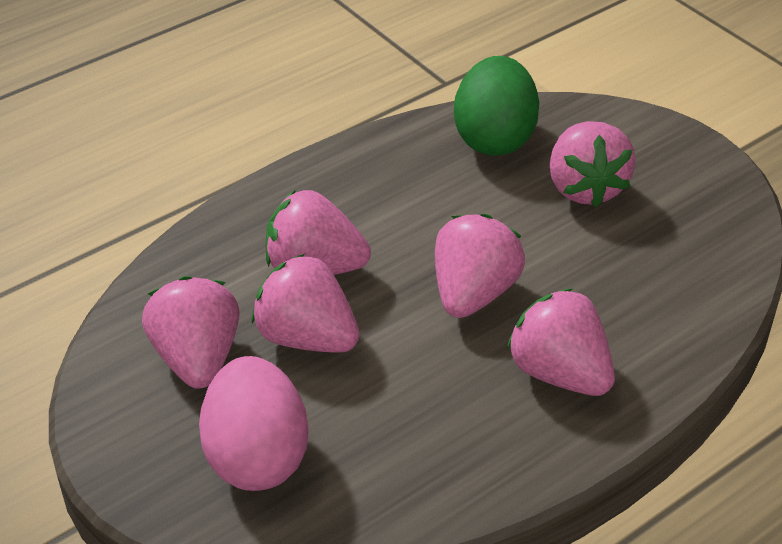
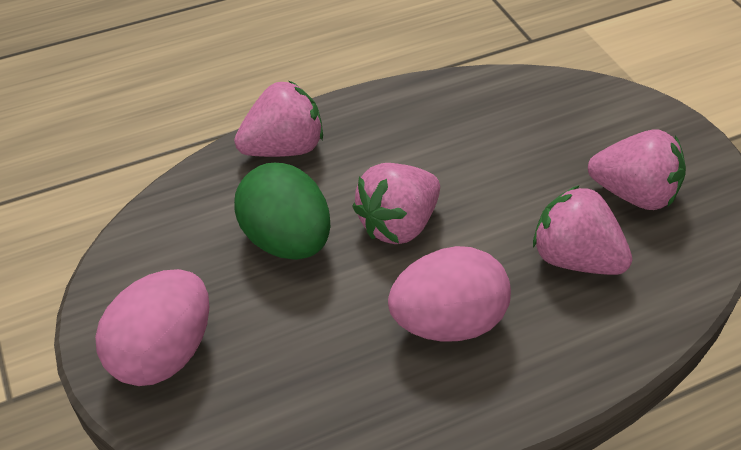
pink egg: [199,356,309,491] = 1 -> [95,269,209,386] [388,246,511,342] = 2
pink strawberry: [142,276,240,389] [252,254,360,352] [265,190,371,275] [435,214,525,318] [507,288,615,396] [550,121,635,207] = 6 -> [234,80,323,157] [352,163,440,244] [533,185,632,275] [588,130,686,210] = 4

